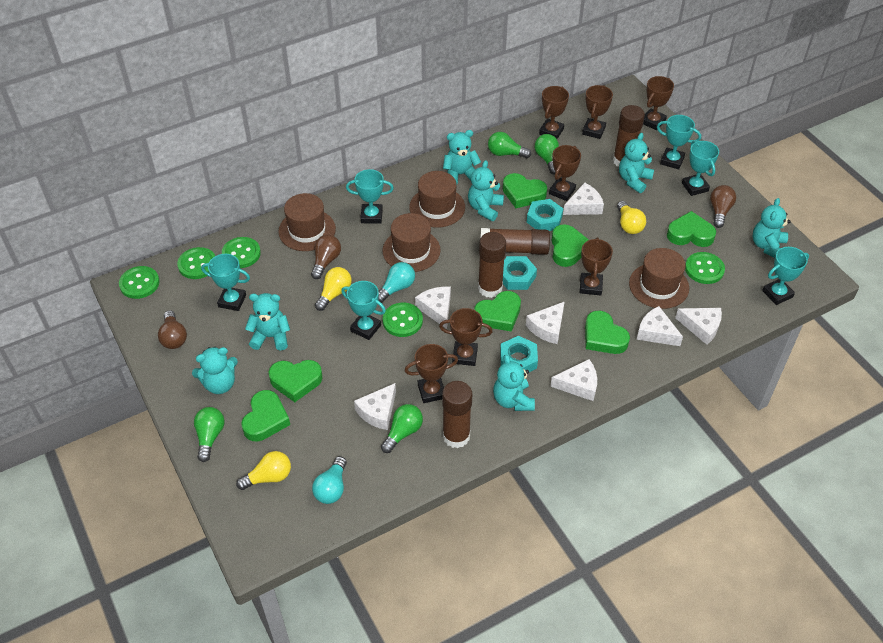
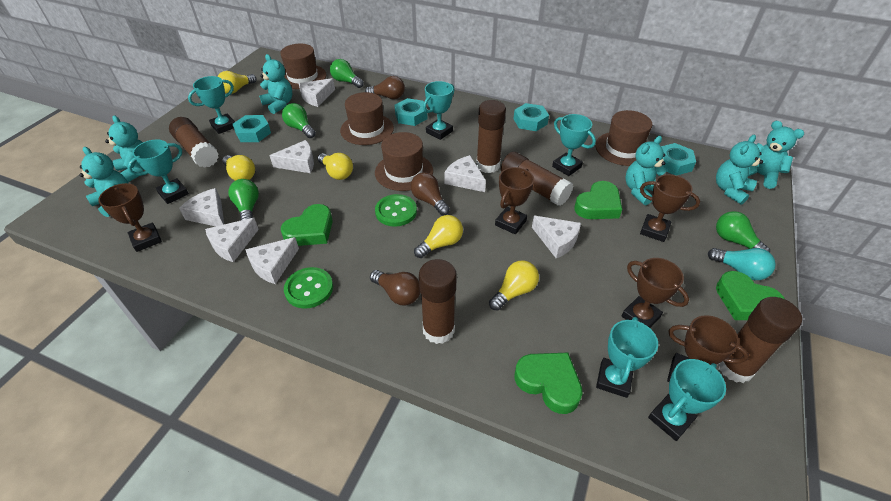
brown glue stick: [442,381,472,448] [478,232,506,298] [481,228,550,255] [613,105,645,167] = 4 -> [169,117,219,168] [419,259,457,344] [476,100,506,173] [501,152,573,206] [718,297,802,383] = 5
brown trophy: [405,344,458,403] [439,308,493,366] [539,86,569,139] [549,145,581,201] [580,237,613,296] [582,85,613,139] [643,76,674,130] = 7 -> [98,183,162,252] [495,167,534,234] [622,258,689,328] [640,174,700,242] [667,315,749,382] = 5
green button: [119,266,160,299] [177,247,215,279] [222,237,261,268] [383,303,423,337] [685,252,725,284] = 5 -> [284,267,333,309] [375,194,417,227] = 2
green heart: [241,390,290,441] [268,360,323,402] [474,291,521,332] [503,173,547,208] [551,224,589,267] [585,311,630,354] [667,211,716,247] = 7 -> [281,204,333,246] [515,353,583,414] [574,181,622,219] [716,271,785,320] = 4
turquoise light bulb: [312,456,347,504] [378,262,415,303] = 2 -> [708,248,776,280] = 1
turquoise nut: [500,336,538,372] [503,256,537,290] [527,199,563,231] = 3 -> [233,115,271,142] [395,98,428,126] [514,103,549,131] [661,143,696,175] = 4
turquoise teddy bear: [192,347,238,394] [245,293,290,351] [443,130,481,184] [468,160,504,221] [493,354,535,411] [619,133,654,193] [753,198,791,258] = 7 -> [79,147,128,217] [105,115,144,182] [259,54,293,114] [625,136,667,206] [716,135,763,205] [748,121,804,189] = 6
yellow light bulb: [236,451,291,490] [315,267,352,311] [617,201,646,234] = 3 -> [217,71,257,94] [222,155,255,181] [318,153,353,180] [414,215,463,258] [489,260,539,310] = 5

